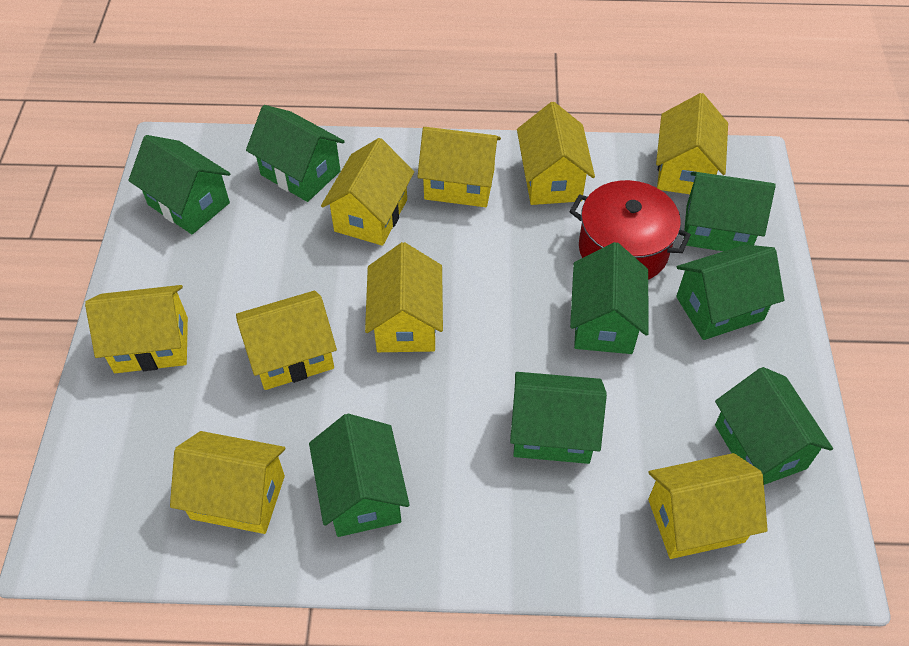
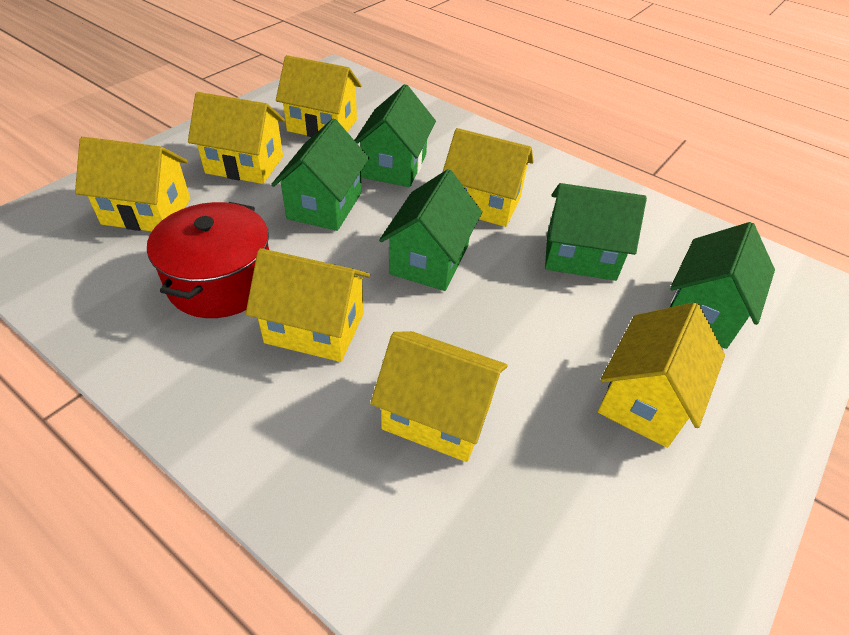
green house: [128,135,230,234] [246,105,345,202] [309,414,410,537] [510,372,607,464] [570,242,648,354] [676,245,785,340] [684,172,775,251] [715,367,833,485] = 8 -> [271,119,369,231] [354,84,436,187] [379,169,482,291] [545,183,647,281] [670,222,775,349] = 5
yellow house: [85,285,188,373] [170,431,285,534] [236,291,337,390] [321,138,414,246] [365,242,443,352] [417,127,501,207] [517,102,595,205] [648,453,768,559] [656,93,728,194] = 9 -> [75,137,190,231] [188,92,285,184] [246,248,370,362] [276,55,361,137] [370,331,508,462] [443,128,534,227] [598,302,725,448] = 7

